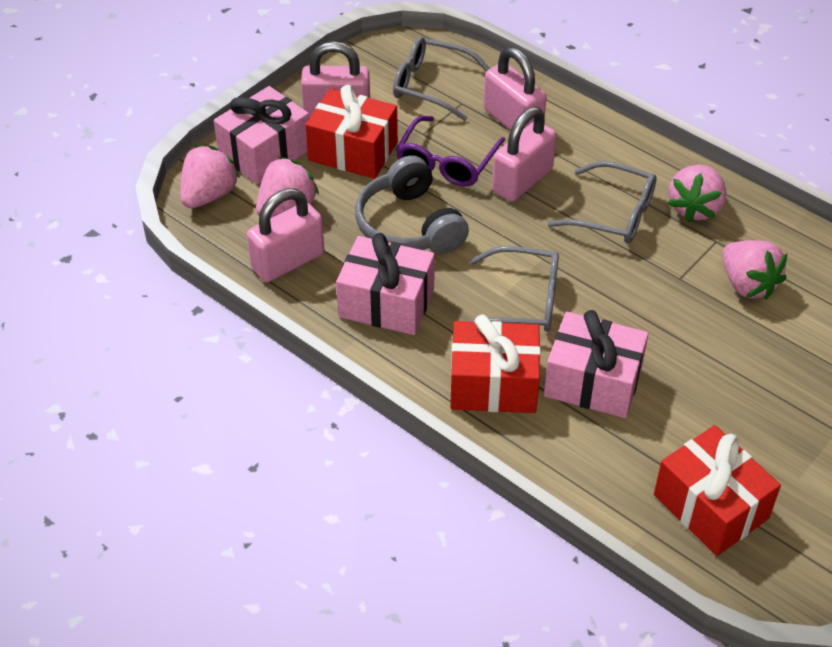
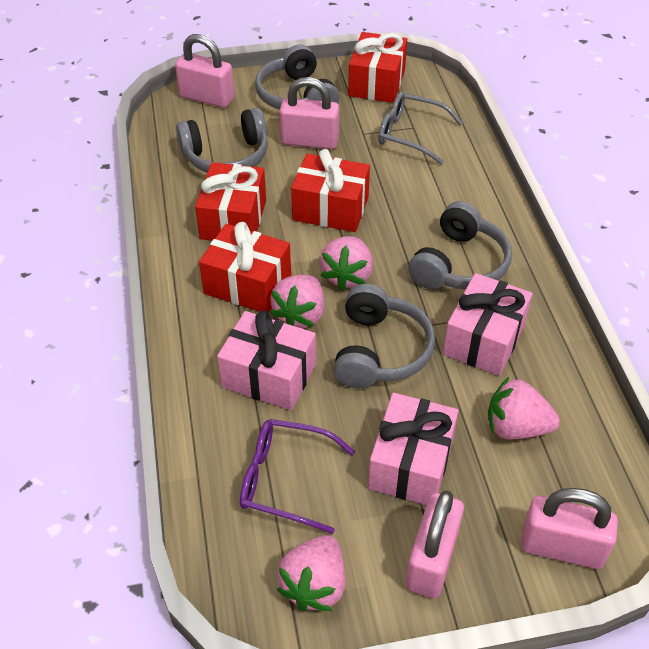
grey glasses: [393,37,490,121] [468,246,559,332] [547,161,657,244] = 3 -> [378,92,463,165] = 1
grey headphones: [355,155,469,254] = 1 -> [176,108,268,173] [255,45,340,110] [333,284,435,389] [408,201,512,289] = 4
red gift: [306,85,398,179] [450,315,541,413] [654,425,781,556] = 3 -> [195,162,266,241] [199,222,291,313] [291,149,370,232] [348,32,407,103] = 4

